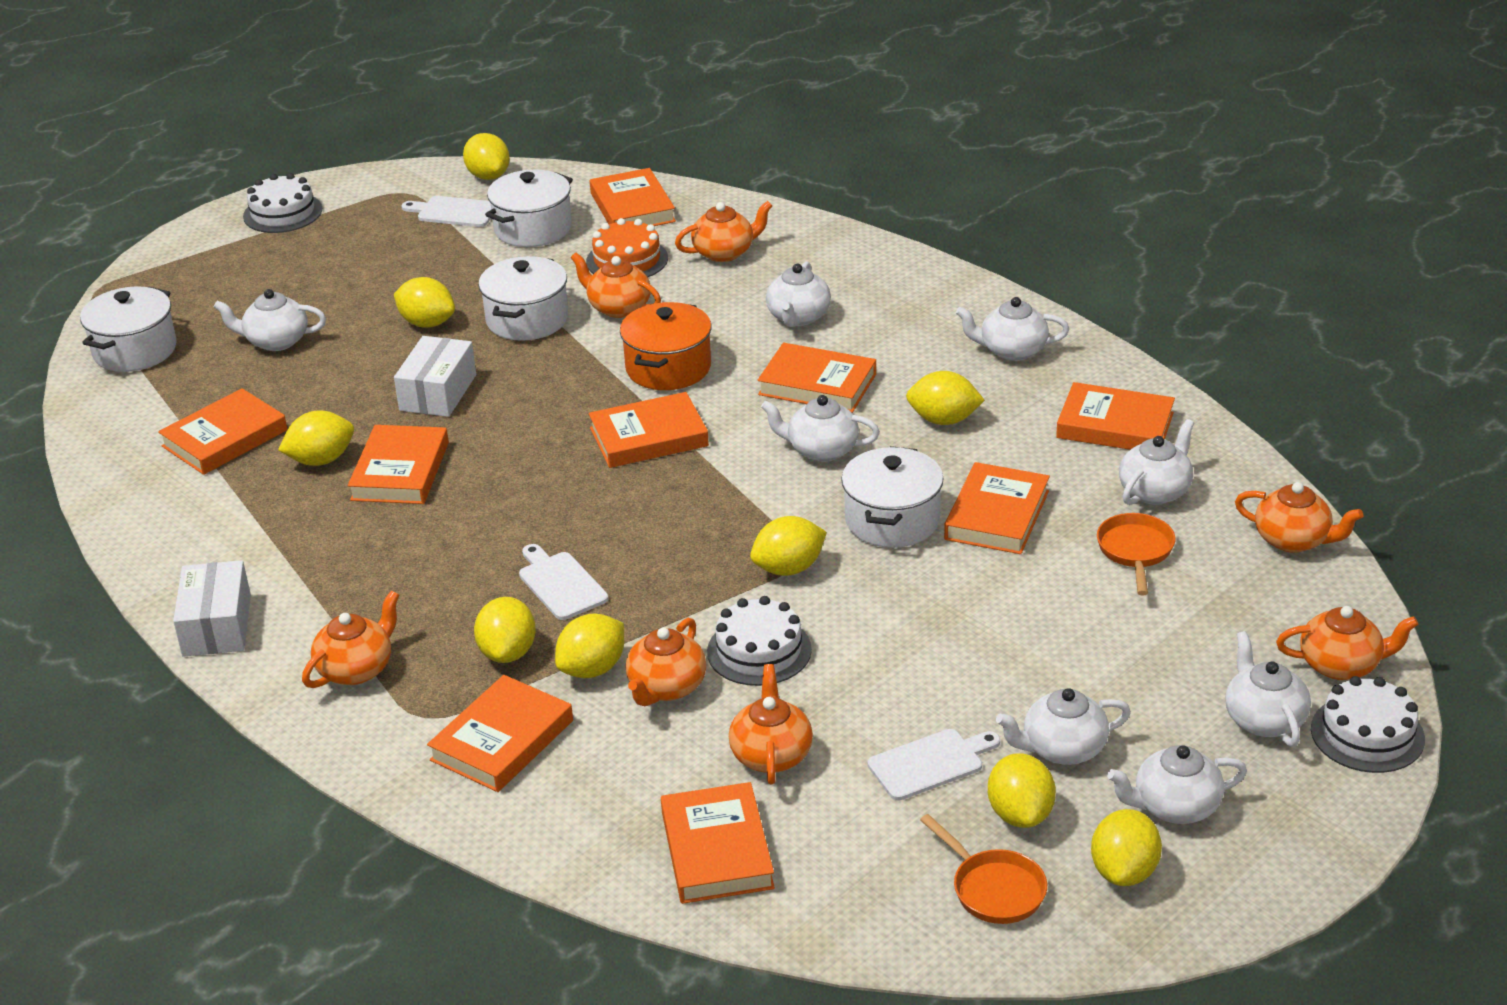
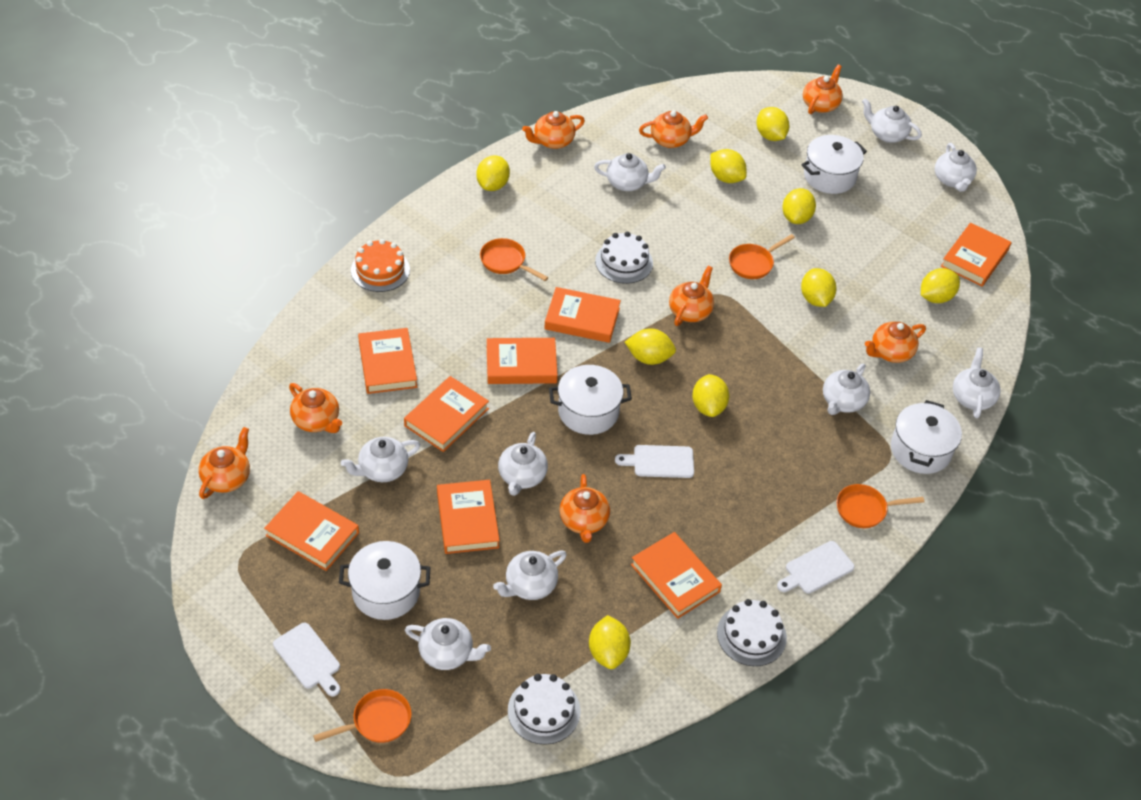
orange book: [158,388,288,475] [348,425,449,504] [427,675,573,792] [589,392,709,468] [590,168,676,226] [661,782,775,904] [758,342,876,413] [944,462,1050,554] [1056,382,1175,450] = 9 -> [264,491,359,571] [358,328,417,394] [404,376,489,452] [437,480,500,554] [487,338,558,384] [544,287,621,343] [631,532,722,619] [941,223,1011,286] = 8
orange pan: [920,814,1047,924] [1097,513,1175,595] = 2 -> [313,689,412,743] [480,238,548,281] [729,234,795,279] [837,484,924,528] = 4
orange pot: [620,302,712,390] = 1 -> none = 0
orange teapot: [302,590,399,688] [571,252,661,318] [626,618,706,706] [675,201,772,262] [729,664,813,784] [1235,482,1363,553] [1276,606,1418,680] = 7 -> [198,427,250,499] [289,383,342,433] [522,111,585,149] [560,474,610,543] [639,110,708,148] [669,266,714,326] [803,64,843,114] [865,322,926,363] = 8
white box: [173,560,251,657] [394,336,476,417] = 2 -> none = 0
white teapot: [214,289,326,351] [761,395,880,462] [766,261,831,327] [956,297,1069,361] [996,688,1131,765] [1107,745,1247,824] [1119,419,1194,505] [1225,631,1311,747] = 8 -> [341,437,420,482] [405,618,491,670] [493,551,567,600] [498,432,548,496] [594,153,666,191] [823,364,870,415] [862,98,922,143] [935,143,977,192] [953,348,1001,419] = 9

